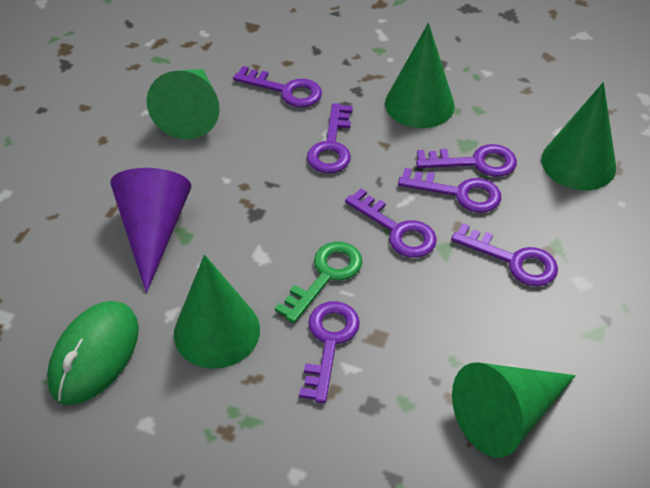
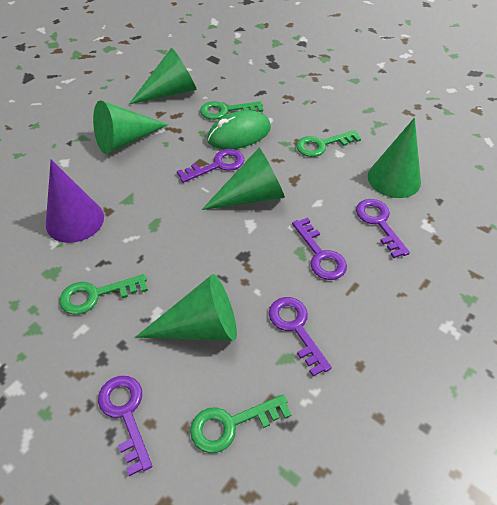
green key: [275,242,363,323] = 1 -> [60,274,148,315] [190,394,292,453] [200,101,263,120] [296,130,361,157] = 4
purple key: [233,66,322,107] [299,301,360,403] [307,103,353,173] [345,188,437,258] [398,168,501,213] [416,144,517,177] [451,223,558,286] = 7 -> [98,376,152,476] [177,149,244,183] [269,297,332,377] [292,217,347,280] [356,199,410,258] = 5

